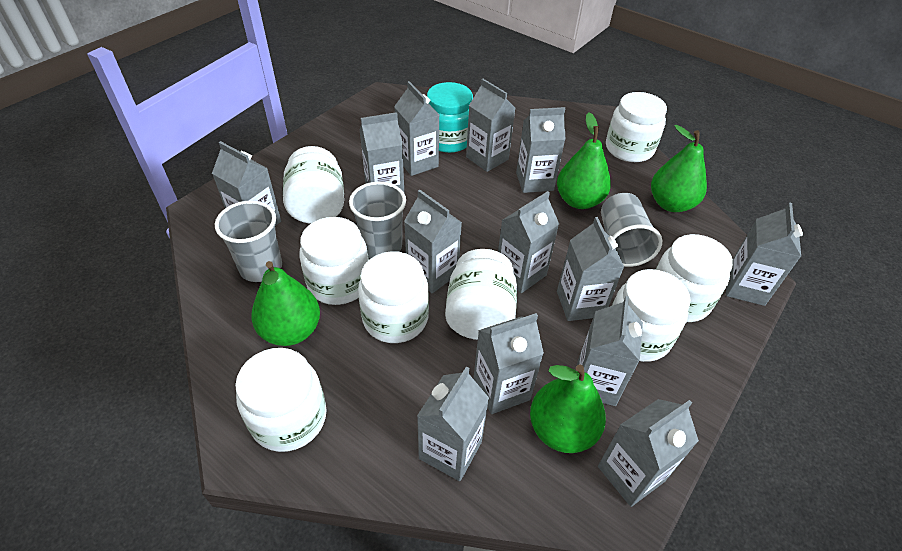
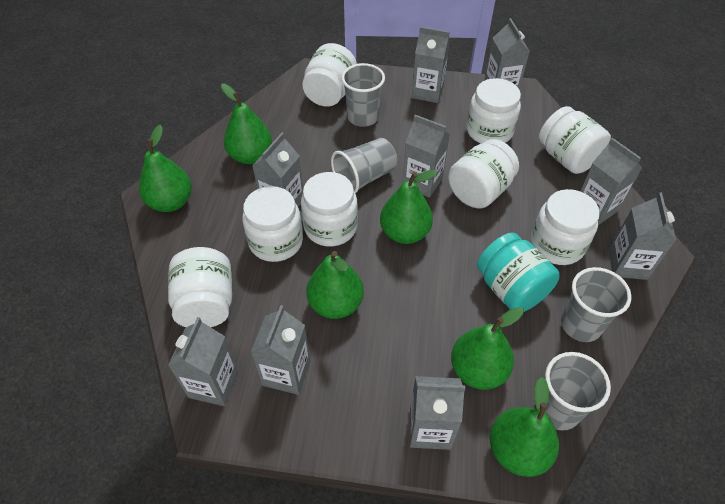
green pear: [251,261,320,346] [530,364,606,453] [557,112,611,209] [651,125,707,212] = 4 -> [139,125,192,212] [221,84,272,164] [306,251,364,319] [380,170,437,244] [451,307,524,390] [490,377,559,477] = 6
grey carton: [212,141,281,226] [360,112,404,192] [394,81,439,176] [404,189,462,293] [417,367,489,481] [466,79,515,172] [474,313,544,414] [498,191,559,293] [516,107,566,193] [557,217,624,321] [576,296,643,406] [598,399,699,507] [726,202,803,306] = 13 -> [168,317,238,406] [251,305,310,395] [252,132,303,207] [403,115,450,197] [410,376,466,450] [412,27,450,103] [484,18,530,90] [581,138,642,225] [609,192,676,280] = 9
grey cup: [215,200,282,282] [349,182,406,259] [601,193,662,267] = 3 -> [331,138,397,194] [341,63,385,127] [536,352,611,431] [561,267,632,342] = 4

